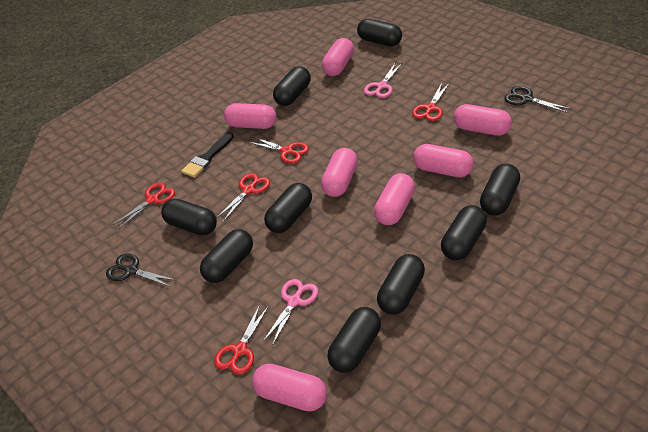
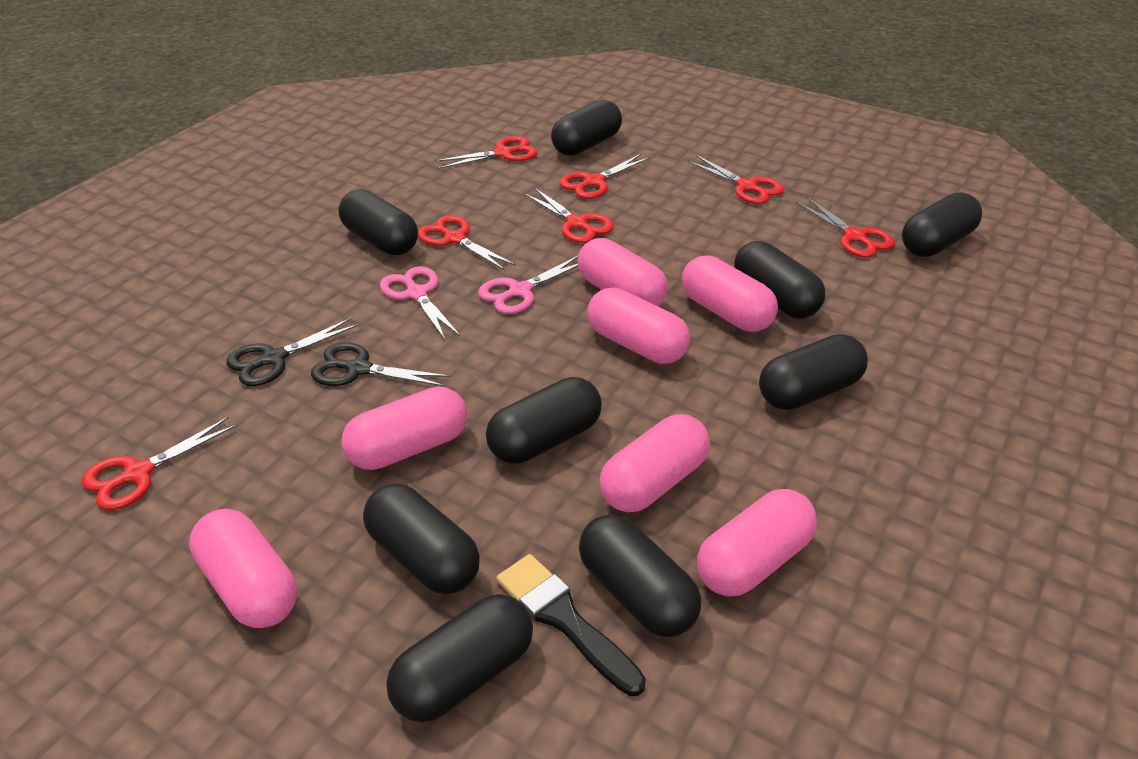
red scissors: [113,183,175,230] [214,305,269,374] [216,173,270,222] [248,136,309,163] [412,83,449,121] = 5 -> [82,417,238,510] [418,215,516,271] [434,136,538,169] [524,188,614,243] [559,154,650,199] [688,155,784,204] [796,197,895,257] = 7

